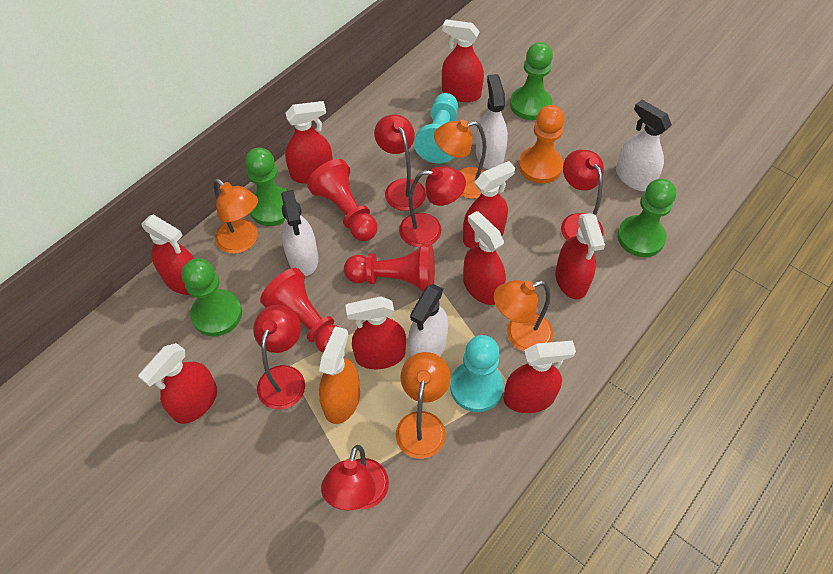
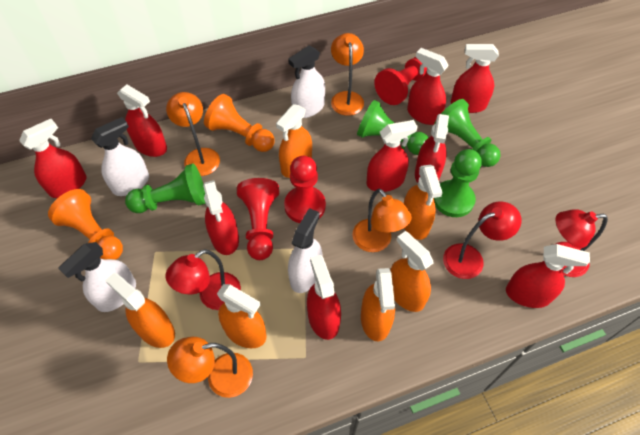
orange pawn: [519,105,565,184] = 1 -> [48,189,123,260] [204,94,275,152] = 2
orange spray bottle: [319,326,360,424] = 1 -> [105,273,175,348] [217,284,267,348] [276,104,312,178] [361,268,395,342] [390,231,433,312] [404,165,443,240] = 6
red lamp: [253,305,305,410] [321,445,389,510] [374,115,426,211] [399,166,466,247] [561,150,604,240] = 5 -> [166,249,241,310] [443,201,521,279] [555,209,608,277] = 3
turquoise pawn: [414,93,458,164] [450,335,503,412] = 2 -> none = 0

